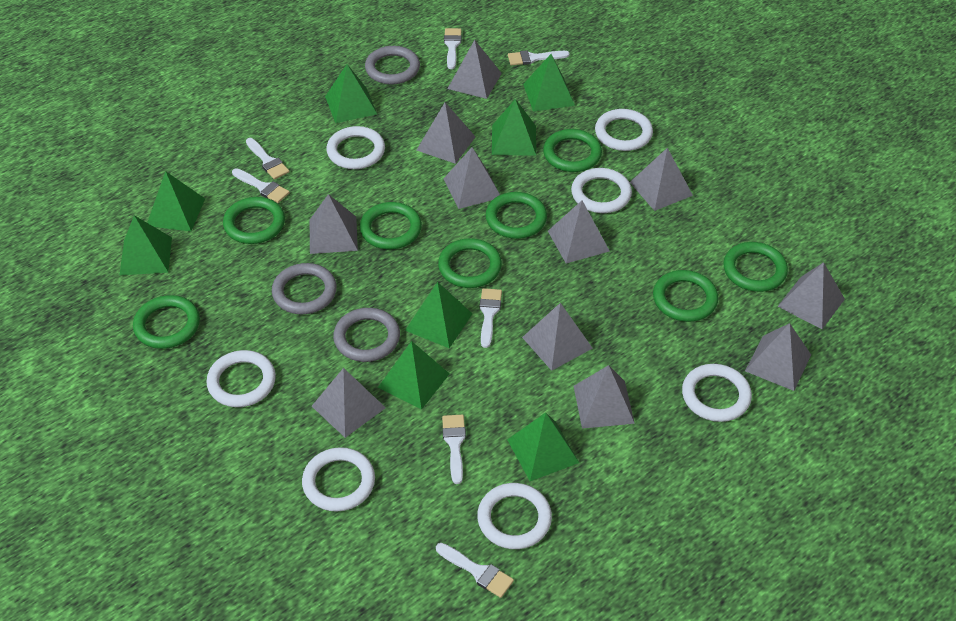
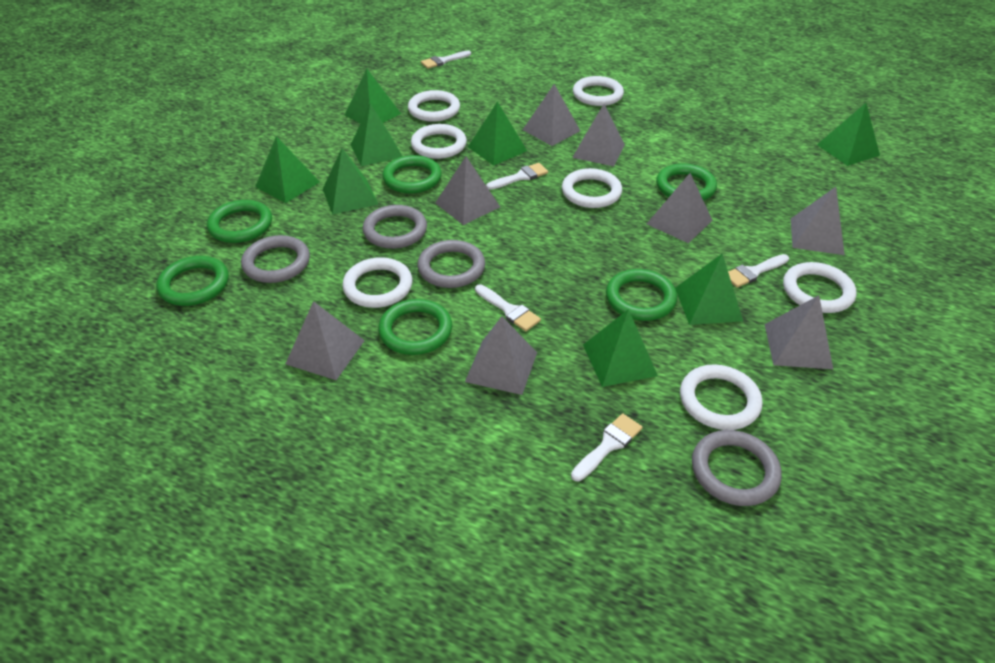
green ring: [133,295,200,349] [223,197,285,244] [360,202,422,249] [438,238,502,288] [486,192,547,239] [543,129,602,172] [653,270,718,322] [723,242,788,292] = 8 -> [156,256,229,306] [207,200,272,243] [378,299,452,355] [382,155,442,194] [606,269,677,321] [656,163,717,201] = 6
grey pyramid: [310,194,358,254] [312,368,386,438] [417,103,476,164] [443,147,500,209] [447,40,502,99] [522,303,593,371] [548,201,610,263] [574,365,635,429] [630,148,693,211] [745,323,811,391] [777,262,845,329] = 11 -> [285,301,365,380] [435,157,500,225] [465,316,537,395] [523,84,580,146] [572,104,625,166] [647,173,713,244] [764,295,833,369] [791,187,845,255] = 8
grey ring: [272,263,337,314] [333,308,400,362] [365,46,420,84] = 3 -> [241,235,310,283] [363,205,427,249] [417,240,485,288] [692,430,782,506] = 4
white brush: [232,168,290,203] [246,138,289,180] [436,543,514,598] [442,415,466,484] [444,28,461,69] [479,288,502,348] [508,50,570,65] = 7 -> [421,50,471,69] [475,284,541,331] [486,163,548,190] [571,413,643,481] [728,254,789,288] = 5

